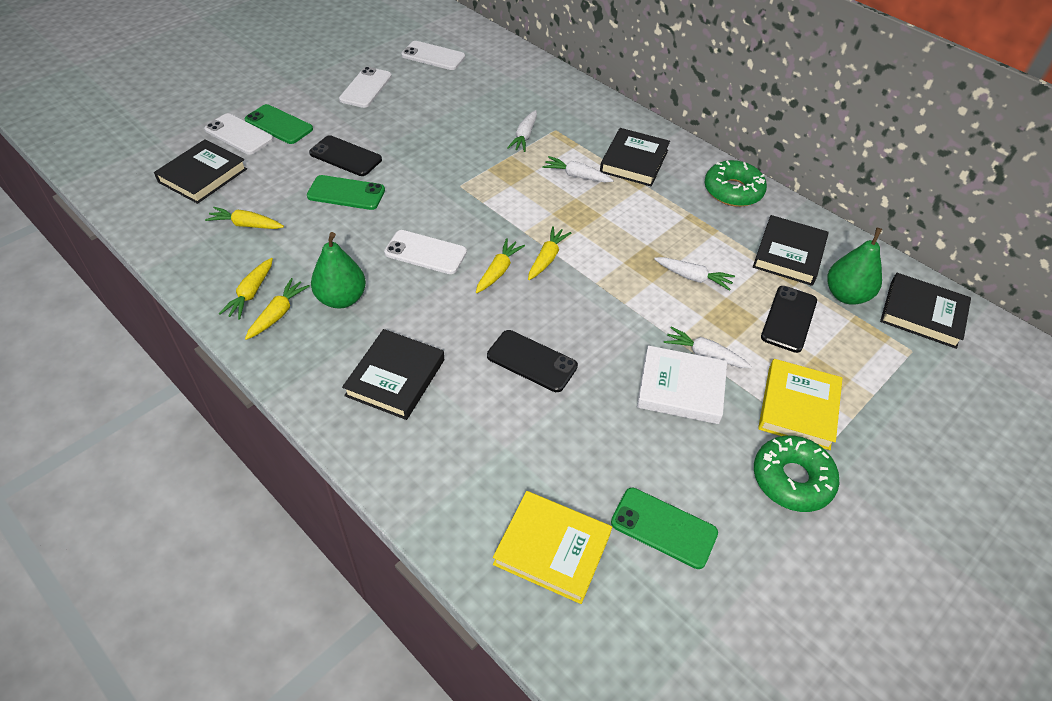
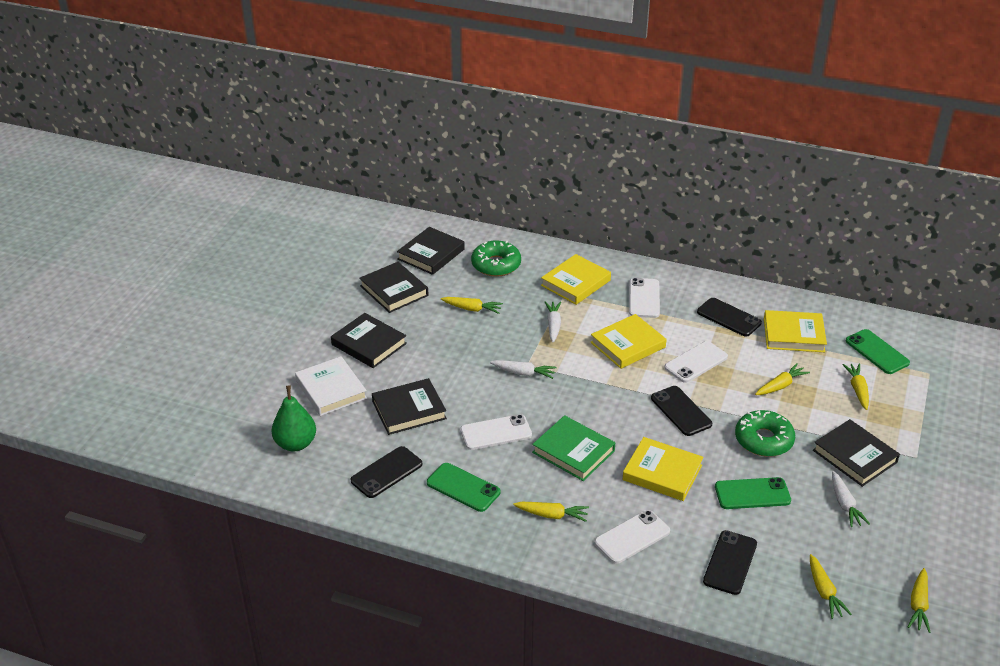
black phone: [309,135,382,176] [487,330,578,392] [761,286,817,353] = 3 -> [351,446,422,498] [651,386,712,436] [697,298,762,337] [703,530,757,595] = 4
green book: none = 0 -> [532,415,615,481] = 1
green pear: [311,232,366,309] [827,228,882,305] = 2 -> [271,386,316,451] = 1
white carrot: [507,110,537,152] [542,156,614,182] [654,257,735,291] [664,326,752,368] = 4 -> [490,360,556,379] [545,301,561,342] [832,471,870,527] = 3
yellow book: [493,491,612,604] [758,359,842,450] = 2 -> [541,254,611,305] [590,314,667,369] [622,437,703,501] [764,310,827,352] = 4
yellow carrot: [205,207,284,229] [219,258,273,320] [245,278,310,340] [476,238,525,293] [528,226,571,280] = 5 -> [441,297,503,314] [513,502,589,522] [755,363,810,395] [810,554,852,619] [842,364,869,410] [908,568,930,633] = 6

